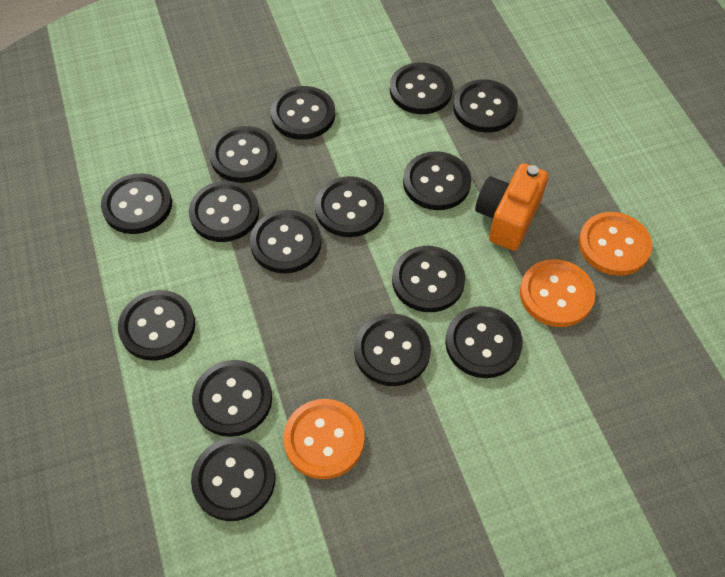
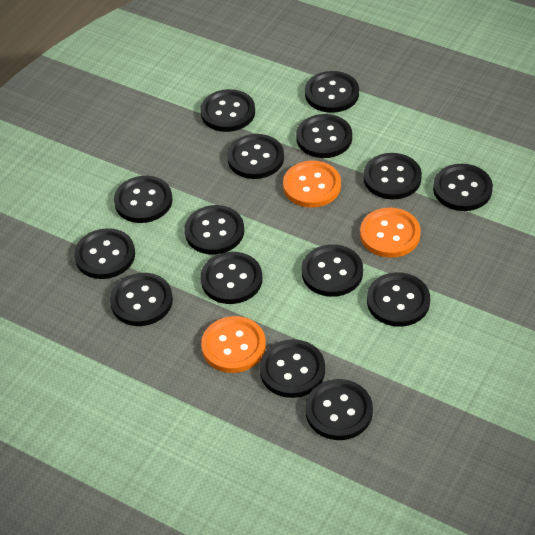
orange camera: [475,163,548,251] = 1 -> none = 0

